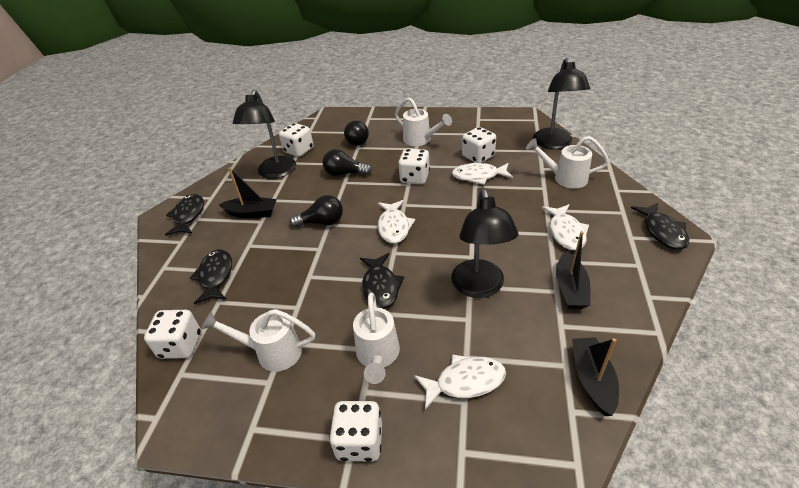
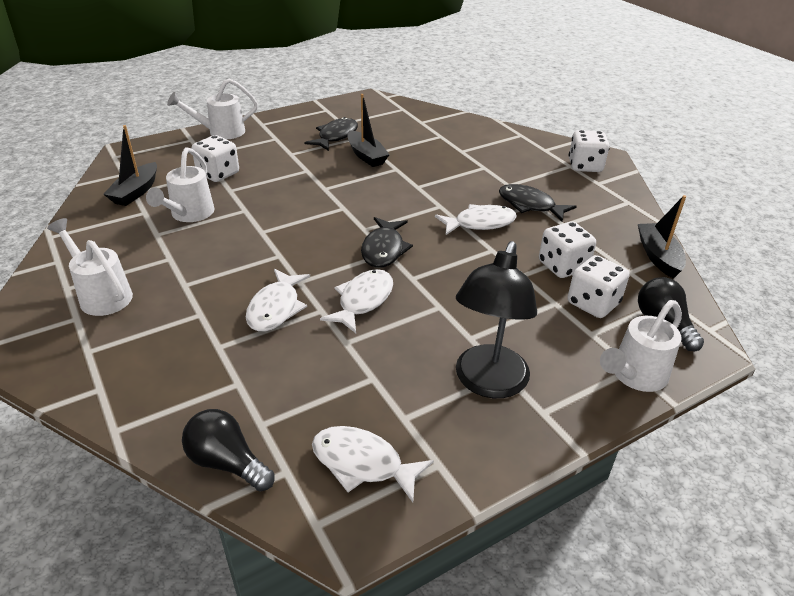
black fish: [165,194,204,236] [190,249,232,305] [360,253,404,309] [631,203,689,250] = 4 -> [304,117,358,151] [361,217,413,268] [499,184,577,222] = 3
black lamp: [233,90,296,179] [451,189,519,298] [533,58,590,149] = 3 -> [456,241,537,398] = 1
black light bulb: [289,195,343,228] [322,149,372,176] [344,120,369,146] = 3 -> [182,409,275,491] [638,277,704,351] = 2
white dice: [144,310,201,359] [279,123,314,157] [329,401,382,462] [398,149,430,184] [462,127,496,163] = 5 -> [192,135,239,182] [539,222,596,278] [568,255,629,318] [569,130,610,172] = 4

